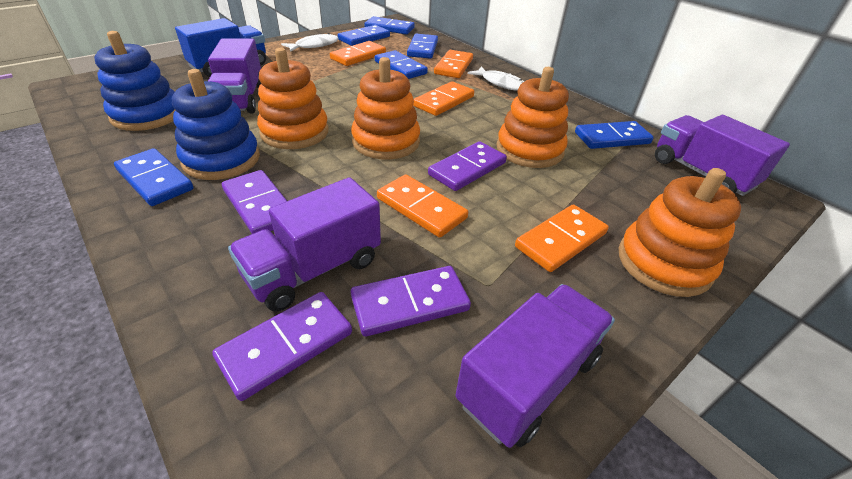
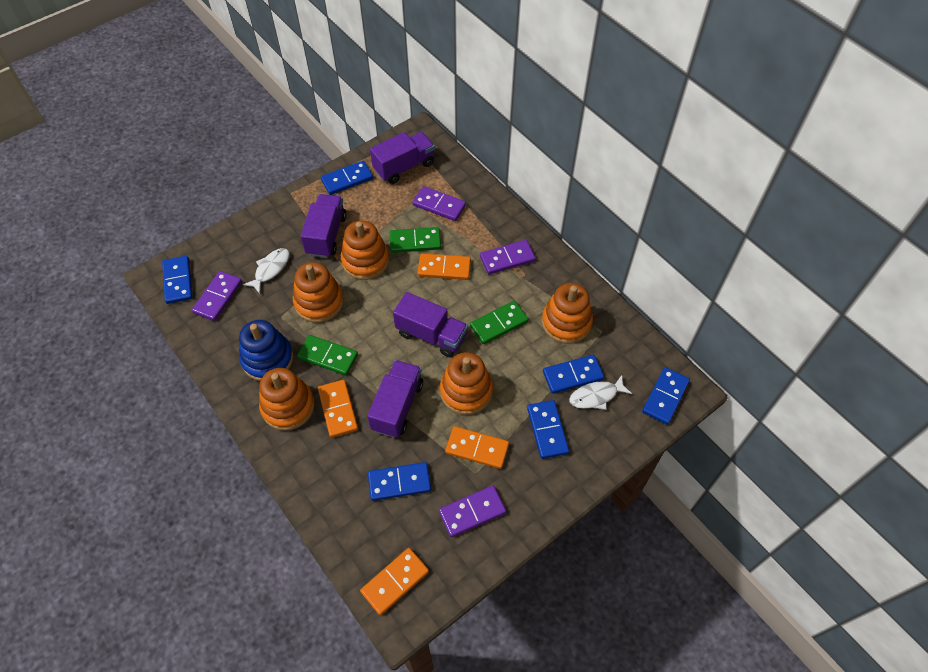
blue stacking toy: [94,31,175,131] [172,69,260,180] = 2 -> [239,320,294,381] = 1
blue truck: [175,18,266,77] = 1 -> none = 0
green domino: none = 0 -> [297,335,358,376] [390,227,441,253] [470,301,528,344] = 3
orange domino: [330,41,386,66] [377,174,468,238] [413,81,474,116] [434,50,473,78] [515,205,609,272] = 5 -> [318,380,358,438] [360,548,429,615] [418,253,471,280] [445,426,509,469] = 4
orange stacking toy: [257,48,328,149] [351,57,420,159] [496,67,569,168] [619,168,741,297] = 4 -> [259,368,315,431] [293,262,344,323] [341,220,389,280] [440,352,493,415] [542,283,593,344] = 5

